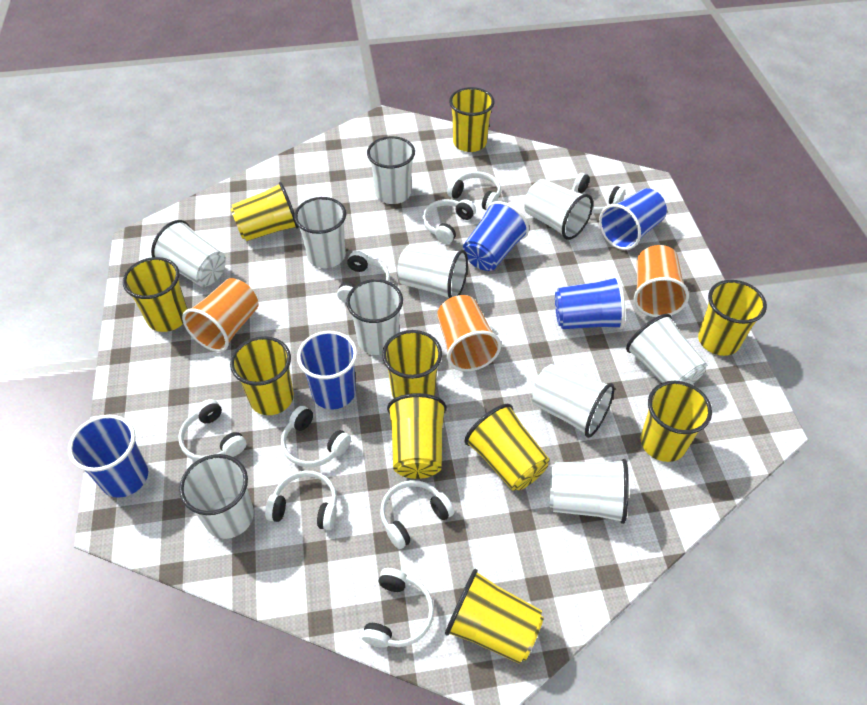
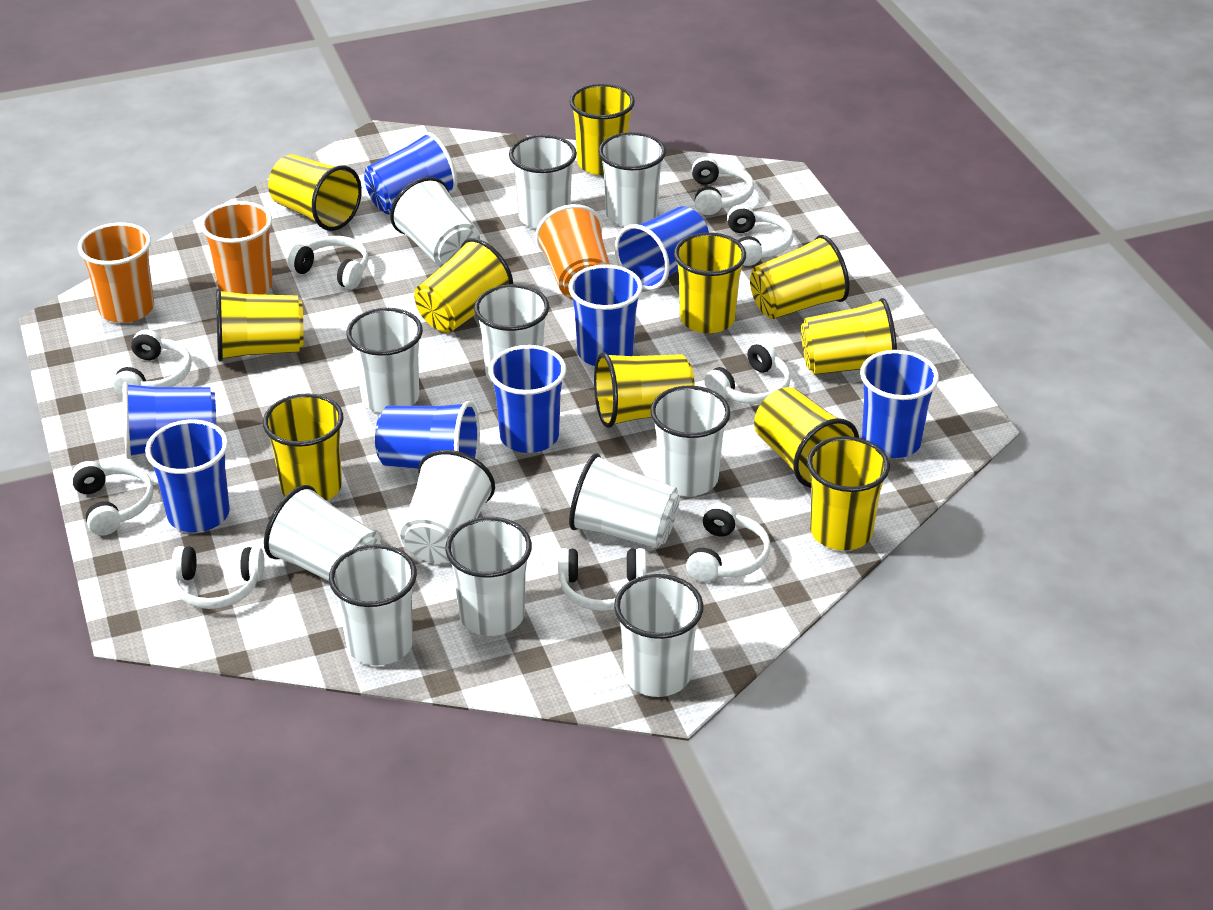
blue cup: [68,415,148,498] [297,331,357,409] [463,201,529,271] [555,276,625,329] [599,188,667,250] = 5 -> [123,382,217,459] [145,420,230,532] [364,132,457,214] [375,401,480,469] [488,345,566,453] [568,264,643,366] [615,206,709,290] [860,350,939,458] = 8
white cup: [151,220,226,287] [179,454,254,539] [294,197,346,268] [346,279,403,355] [367,136,415,204] [397,245,468,298] [524,179,593,240] [531,364,615,438] [550,459,629,524] [626,314,707,385] = 10 -> [264,485,381,581] [329,544,417,665] [346,308,423,413] [390,177,480,267] [400,450,495,564] [445,517,532,636] [474,284,549,383] [509,135,577,229] [569,453,680,548] [598,132,666,226] [614,574,704,697] [650,386,730,496] = 12
yellow cup: [123,257,187,332] [230,336,294,415] [231,182,299,241] [382,330,442,398] [387,393,447,479] [445,569,544,664] [449,87,494,152] [465,404,549,491] [641,381,712,462] [698,280,767,356] = 10 -> [216,289,304,362] [263,393,343,501] [268,154,362,231] [414,238,513,333] [570,84,635,175] [594,352,695,428] [674,232,746,333] [750,235,850,319] [754,387,859,488] [801,298,897,375] [807,436,890,550] = 11

